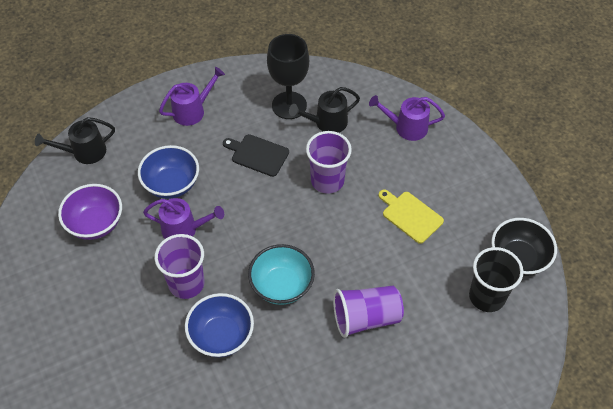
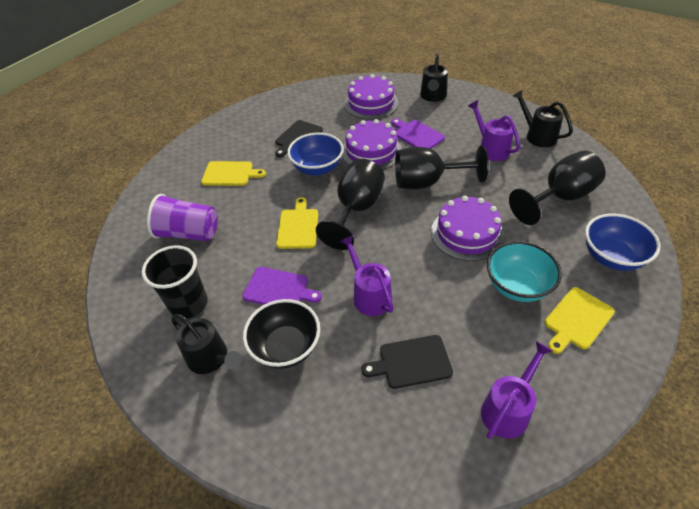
black cutting board: [223,134,289,177] = 1 -> [275,120,323,157] [362,335,453,389] = 2
black goblet: [267,34,309,119] = 1 -> [316,159,385,250] [395,145,489,189] [509,150,606,225] = 3
black watering can: [35,117,115,164] [289,87,360,133] = 2 -> [171,314,242,374] [420,53,448,102] [513,89,573,147] = 3
purple bowl: [58,184,122,240] = 1 -> none = 0
purple cake: none = 0 -> [342,119,402,170] [344,74,399,119] [431,196,504,261] = 3
purple cup: [155,234,205,299] [306,131,352,194] [333,286,404,338] = 3 -> [147,194,218,241] = 1
purple cutting board: none = 0 -> [242,267,322,305] [391,118,445,149] = 2
yellow cutting board: [378,190,444,244] = 1 -> [201,161,266,186] [276,197,318,249] [545,287,615,354] = 3

